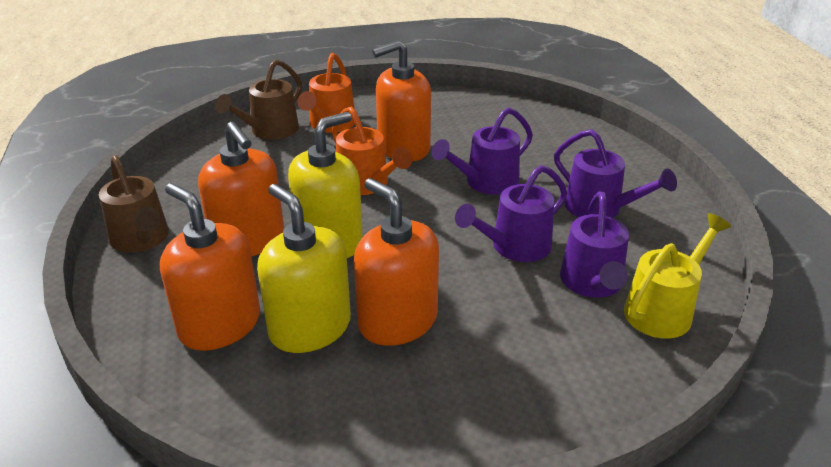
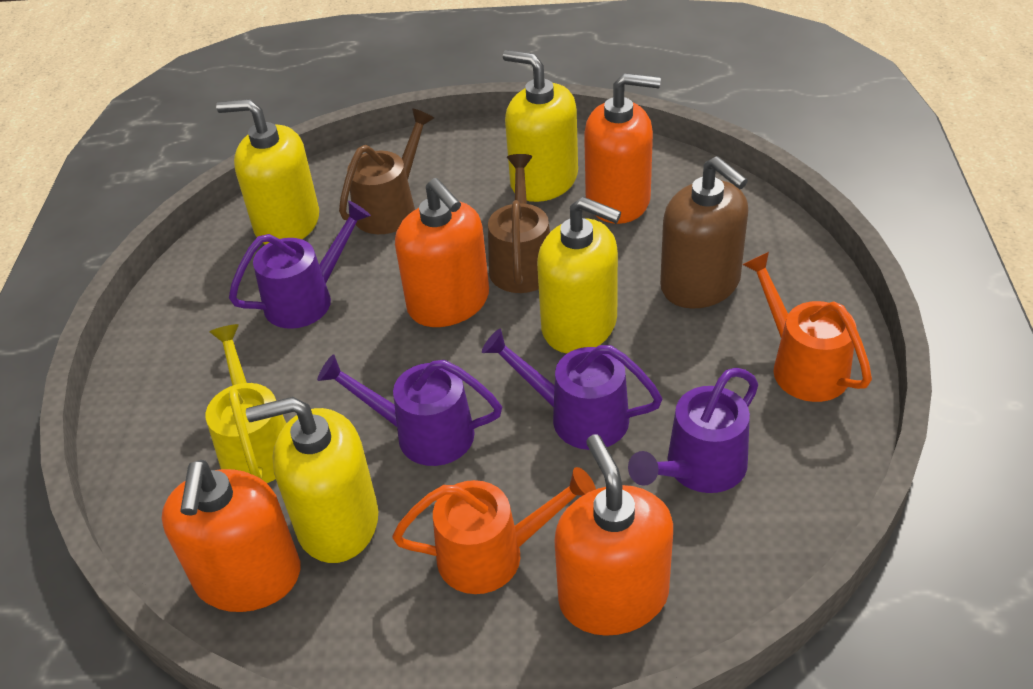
brown soap dispenser: none = 0 -> [660,156,748,309] = 1
yellow soap dispenser: [257,184,351,353] [288,112,363,258] = 2 -> [216,99,319,245] [246,397,378,563] [503,50,578,202] [537,197,621,353] = 4

